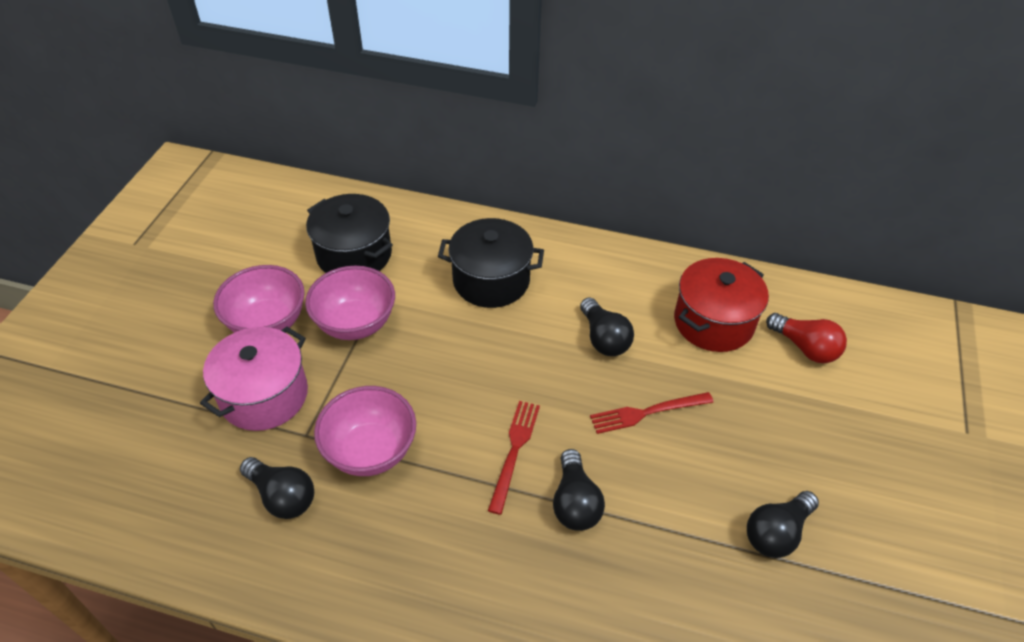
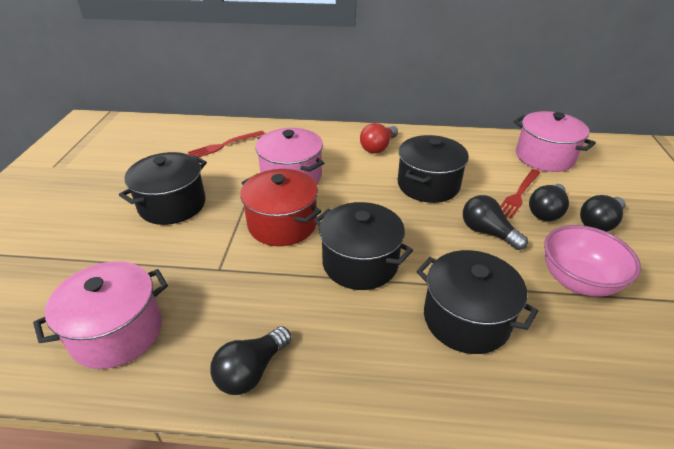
black pot: [306,194,393,273] [438,218,544,308] = 2 -> [119,152,207,225] [314,202,413,290] [398,135,469,203] [416,250,538,354] = 4
pink bowl: [213,265,305,333] [305,266,395,340] [314,386,416,476] = 3 -> [544,225,641,296] = 1
pink pot: [200,327,308,431] = 1 -> [33,261,168,369] [255,128,324,184] [514,111,596,172] = 3

